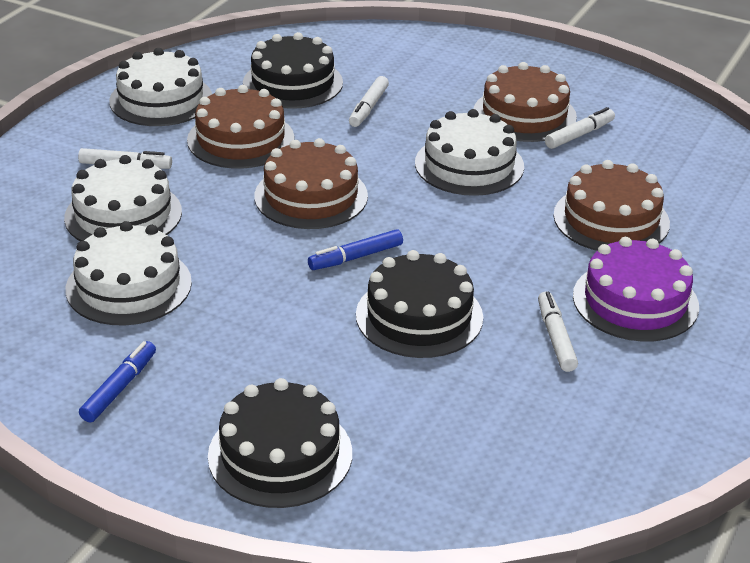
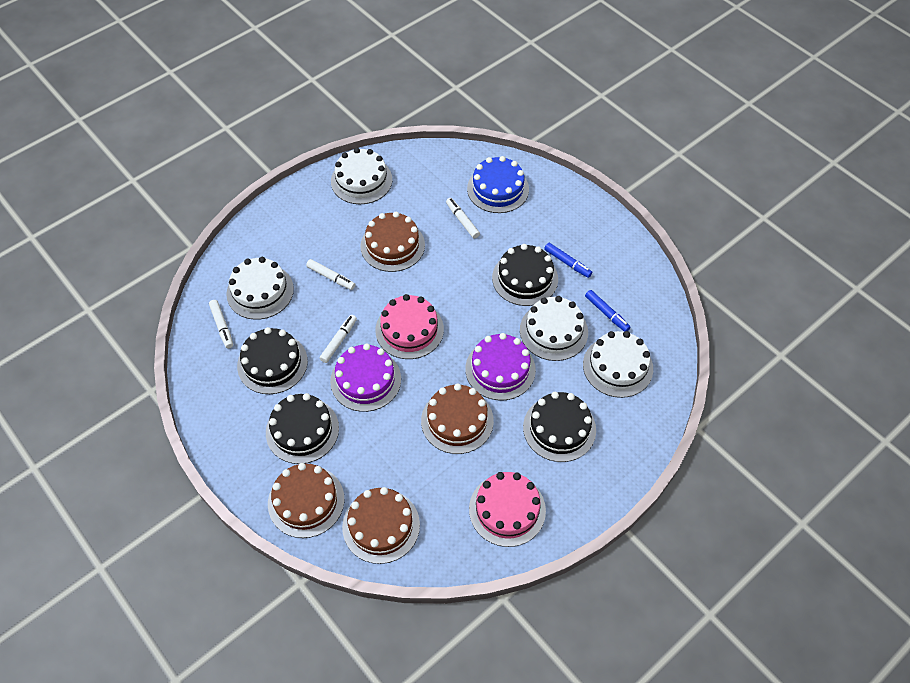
black cake: [208,378,352,508] [243,32,343,109] [356,250,483,358] = 3 -> [237,327,308,394] [266,393,339,464] [492,244,558,306] [523,392,596,462] = 4
blue cake: none = 0 -> [467,156,529,213] = 1
pink cake: none = 0 -> [375,294,444,359] [469,472,546,547] = 2
purple cake: [573,237,699,342] = 1 -> [330,344,401,412] [465,333,536,400] = 2

